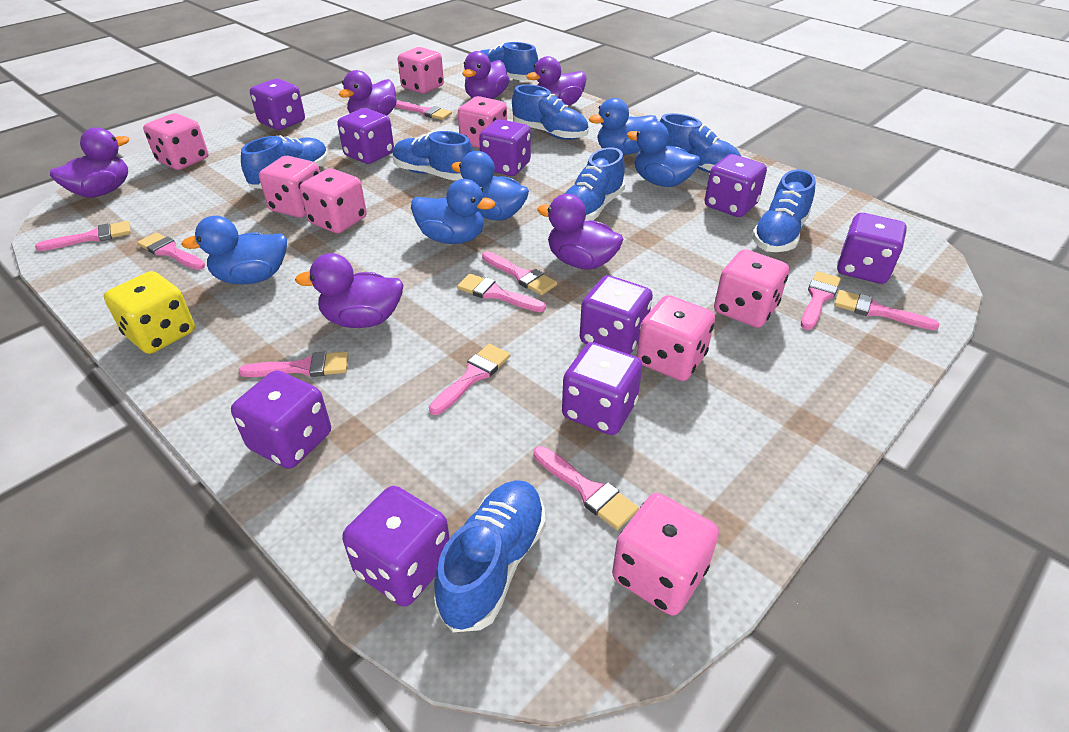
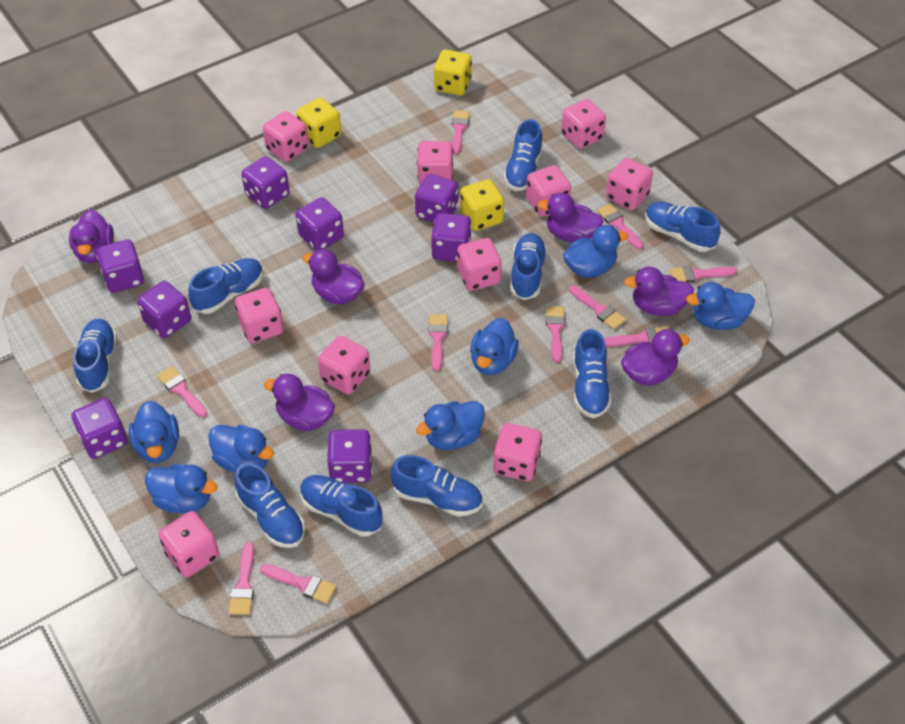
blue duck: [182,216,287,284] [411,179,495,244] [451,151,529,221] [589,98,657,155] [627,120,700,187] = 5 -> [129,401,179,463] [145,464,217,513] [208,425,274,473] [416,401,485,450] [470,318,519,375] [563,225,628,277] [686,282,755,330] = 7
blue shoe: [241,135,328,189] [392,131,473,181] [434,480,546,632] [480,42,538,81] [512,85,589,140] [565,147,625,221] [659,113,741,173] [752,169,816,252] = 8 -> [73,319,117,393] [188,258,264,314] [235,463,305,548] [300,475,383,537] [390,455,482,517] [503,119,543,191] [510,233,547,300] [573,329,611,418] [645,202,720,252] = 9
pink dice: [143,113,208,170] [259,156,320,218] [300,168,367,233] [398,47,444,94] [458,96,507,148] [612,493,719,616] [636,295,715,381] [714,249,789,328] = 8 -> [159,511,219,577] [235,288,283,343] [263,111,309,162] [318,336,370,395] [417,141,454,185] [457,238,501,291] [493,423,542,481] [526,165,571,217] [561,99,606,149] [606,158,653,210] = 10
purple dice: [231,370,331,469] [250,79,305,130] [338,108,394,164] [342,486,450,607] [479,119,531,176] [562,342,643,435] [580,275,653,354] [705,154,767,217] [837,213,907,284] = 9 -> [72,398,127,459] [96,239,144,293] [137,281,191,338] [241,156,289,209] [296,197,344,251] [327,429,372,483] [415,174,458,223] [431,213,472,262] = 8
yellow dice: [104,271,195,354] = 1 -> [296,98,341,148] [434,50,472,95] [460,179,504,231] = 3

